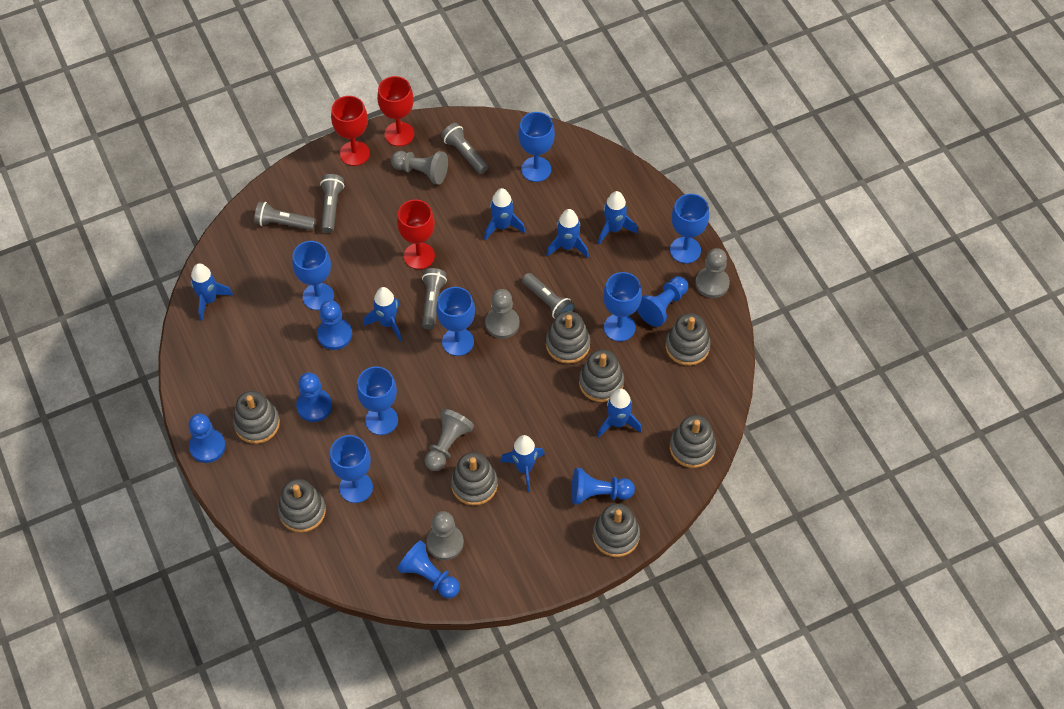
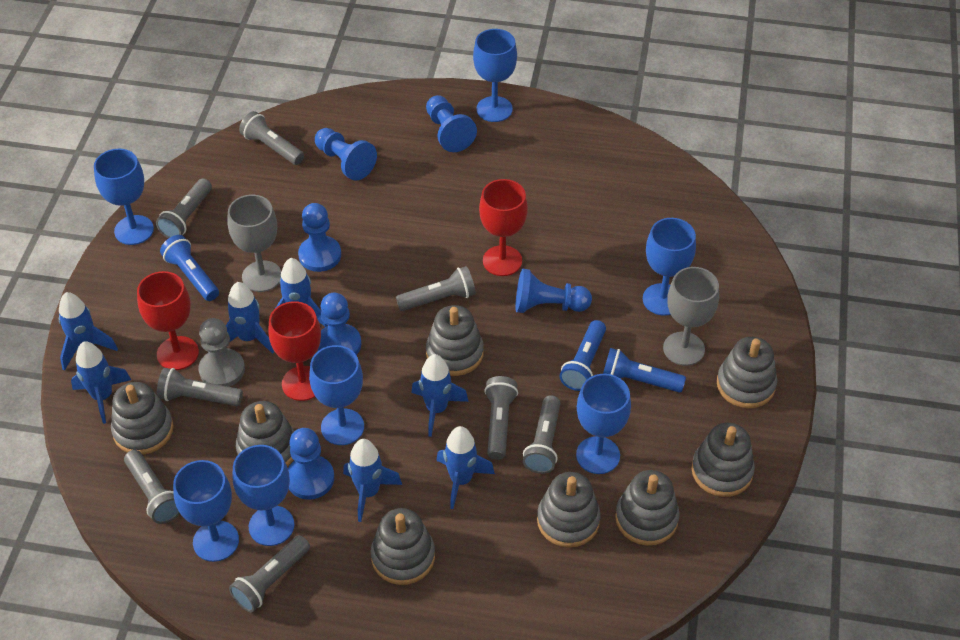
blue flashlight: none = 0 -> [160,235,219,301] [560,320,606,391] [603,348,686,393] = 3
grey flashlight: [254,201,316,230] [320,174,344,233] [422,268,447,330] [441,123,488,174] [522,273,575,319] = 5 -> [124,450,180,524] [156,179,212,238] [157,368,243,406] [229,535,310,612] [239,111,304,165] [396,266,476,311] [484,376,518,460] [523,395,560,474] = 8
grey goblet: none = 0 -> [227,195,281,292] [663,267,719,366] = 2
grey pawn: [391,151,448,185] [425,409,474,471] [427,511,464,560] [485,289,520,339] [695,248,730,298] = 5 -> [198,318,245,387] = 1

